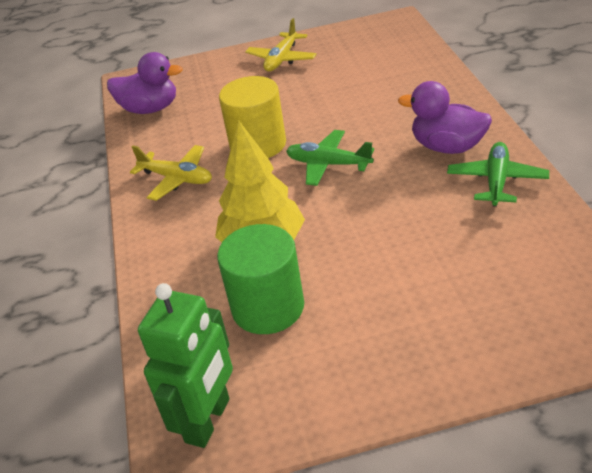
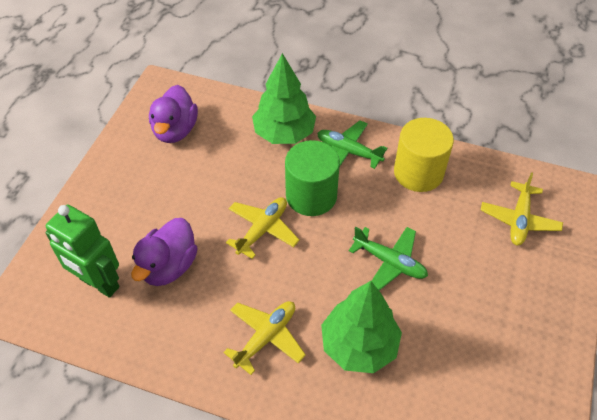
green tree: none = 0 -> [252,53,316,144] [321,281,402,373] = 2
yellow plane: [130,145,212,201] [245,18,317,72] = 2 -> [223,301,306,375] [226,197,300,259] [481,172,563,246] = 3
yellow tree: [215,120,305,242] = 1 -> none = 0

